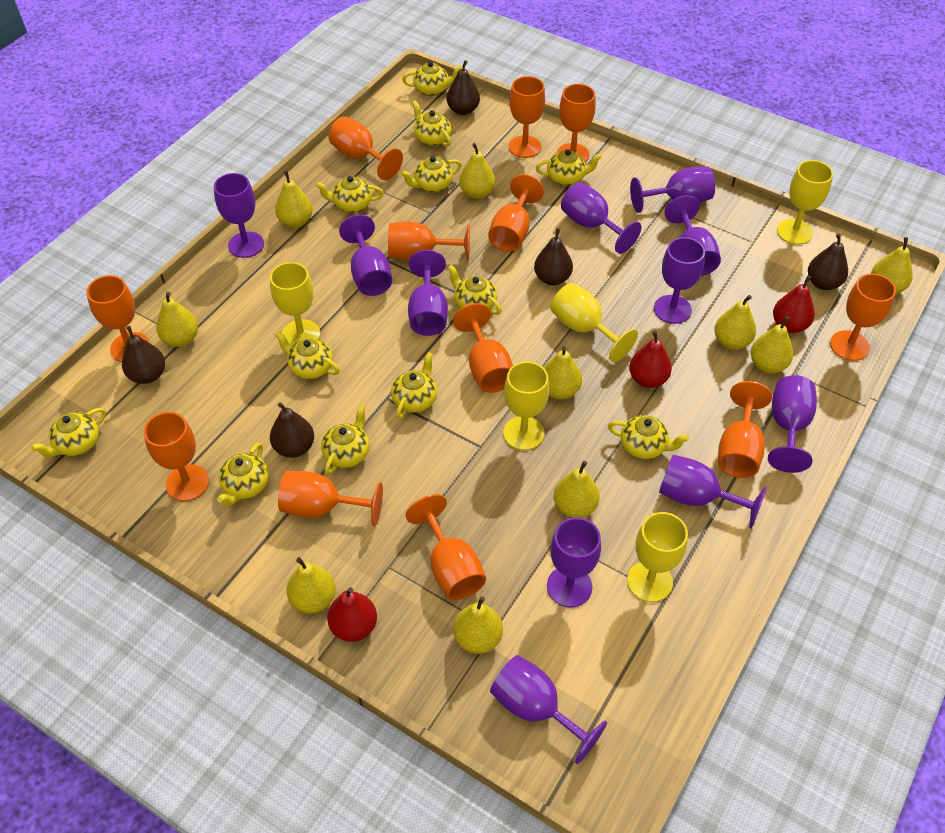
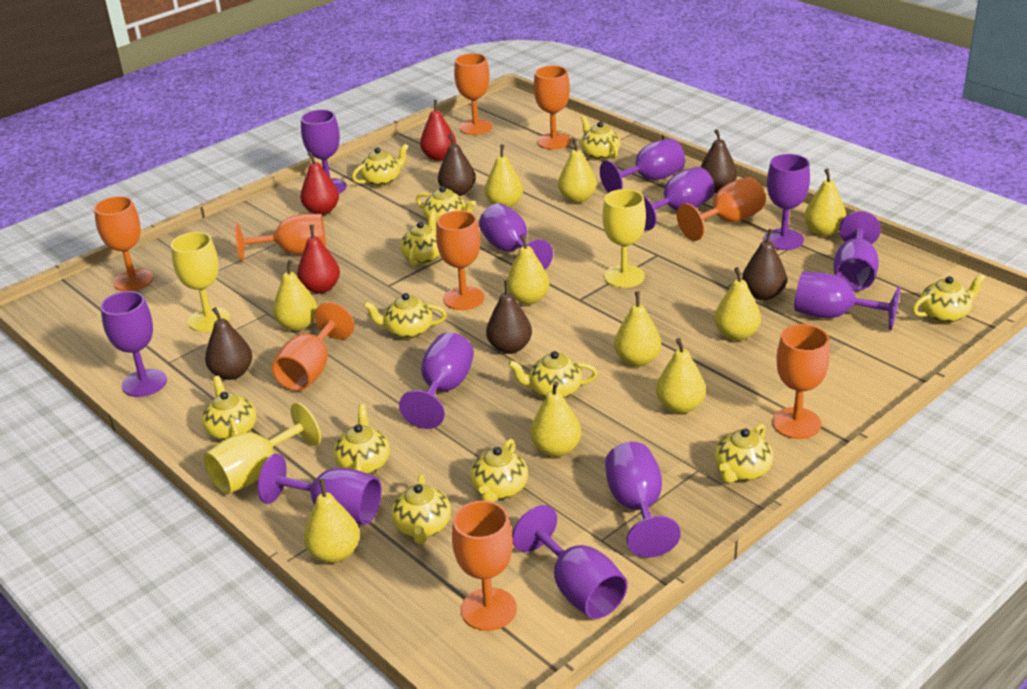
orange goblet: [86,275,149,362] [144,412,209,501] [278,471,383,526] [328,116,403,180] [388,222,470,261] [405,494,486,600] [453,303,513,393] [488,174,544,252] [509,76,545,158] [556,84,596,162] [718,381,772,478] [830,273,896,361] = 12 -> [94,196,153,291] [235,214,326,262] [272,302,354,391] [436,210,484,310] [452,500,517,631] [454,53,492,135] [534,65,571,149] [677,177,766,241] [772,324,830,439] = 9
purple goblet: [214,173,264,258] [339,214,392,296] [408,250,448,336] [490,655,607,764] [547,517,601,607] [561,182,641,254] [630,166,715,213] [654,237,705,324] [659,455,767,528] [664,195,721,276] [768,375,817,473] = 11 -> [100,291,167,397] [258,454,381,525] [301,109,346,194] [399,332,474,429] [479,203,553,270] [512,505,628,619] [600,138,685,193] [605,442,681,558] [643,167,715,231] [764,154,810,250] [794,271,900,330] [833,211,881,291] = 12
yellow goblet: [270,262,320,346] [503,361,549,450] [550,283,638,362] [627,512,688,602] [777,160,833,245] = 5 -> [171,232,230,332] [204,402,321,494] [602,189,646,288] = 3

